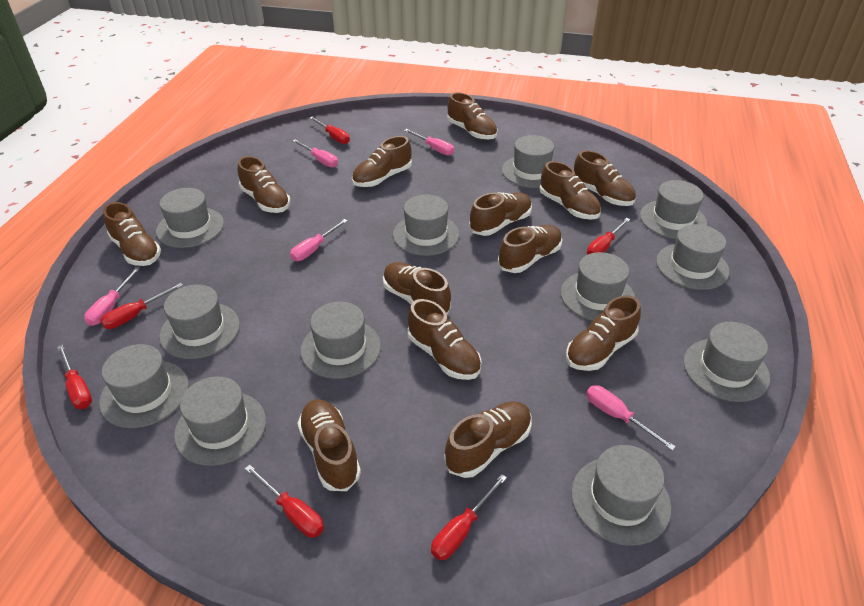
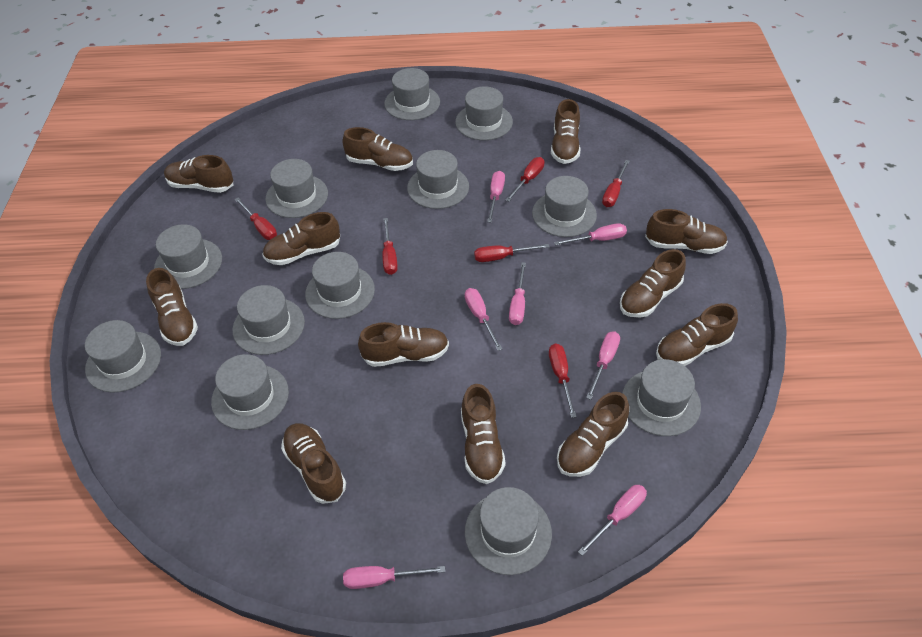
brown shoe: [103,202,161,266] [238,156,290,213] [297,399,361,491] [352,136,412,187] [383,262,451,314] [407,299,482,380] [444,401,532,478] [447,92,498,140] [469,192,532,236] [498,225,562,273] [539,161,601,220] [566,295,641,371] [574,150,636,206] = 13 -> [146,268,198,346] [164,155,234,193] [262,212,340,265] [281,423,346,504] [342,127,413,171] [358,322,449,367] [461,384,505,484] [551,99,581,164] [557,392,629,477] [620,249,686,318] [645,209,728,254] [656,303,738,366] = 12
pink screwdriver: [84,267,140,326] [290,219,348,261] [293,139,338,168] [404,129,454,156] [586,385,676,451] = 5 -> [343,566,445,589] [465,288,502,351] [487,171,505,223] [509,262,526,325] [554,223,627,246] [578,485,647,556] [586,331,620,400] = 7

